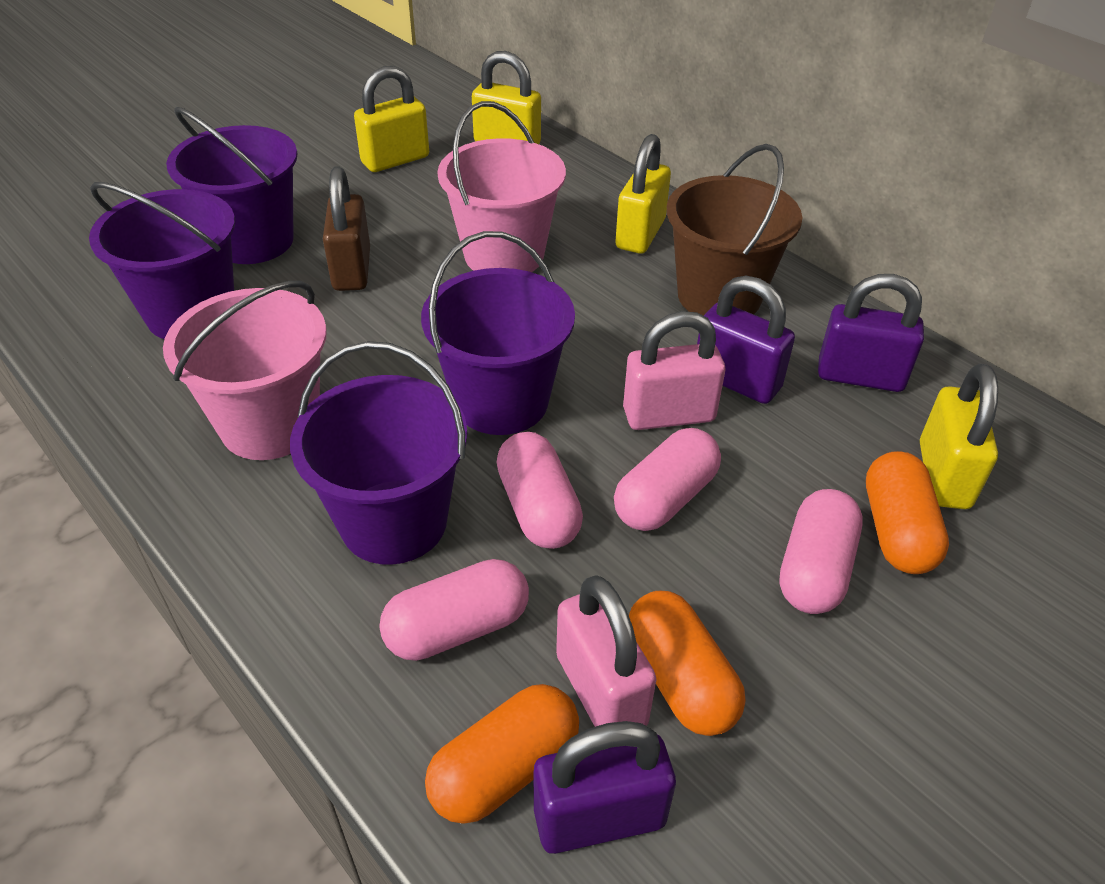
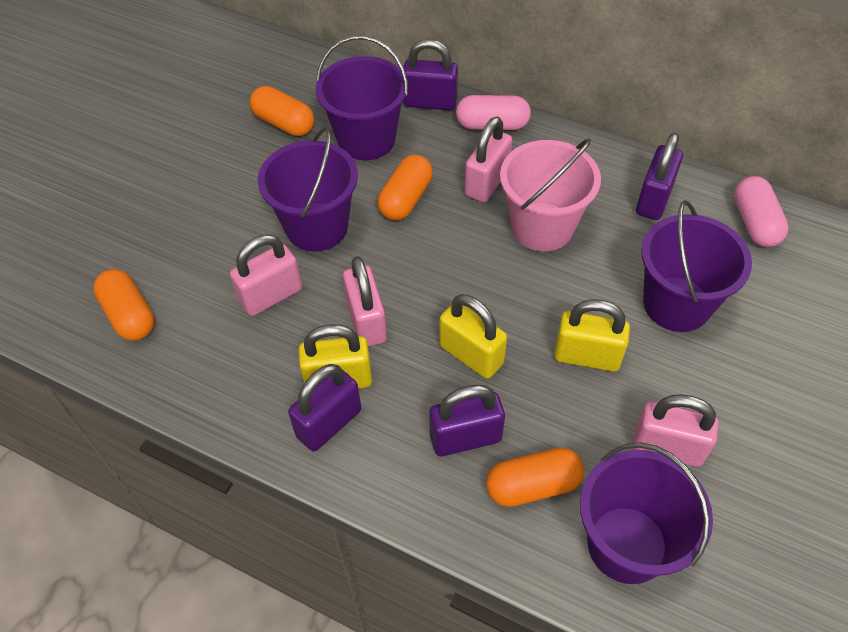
brown bucket: [667,144,802,316] = 1 -> none = 0
brown padlock: [323,166,370,291] = 1 -> none = 0
orange capsule: [425,684,579,824] [629,591,745,736] [866,451,949,574] = 3 -> [93,269,154,341] [250,86,314,136] [378,155,433,220] [486,448,584,507] = 4
pink bucket: [163,281,327,460] [437,101,566,272] = 2 -> [500,138,601,251] = 1
pink capsule: [379,559,529,661] [497,432,583,549] [614,428,721,531] [779,489,863,614] = 4 -> [456,95,531,130] [734,176,789,247] = 2
pink padlock: [556,575,657,727] [623,311,725,430] = 2 -> [230,234,302,316] [343,256,387,347] [465,117,512,203] [633,394,719,467] = 4
purple padlock: [534,721,676,854] [697,276,795,404] [818,274,924,392] = 3 -> [288,364,361,451] [403,39,458,111] [429,385,505,456] [636,133,683,220] = 4
yellow padlock: [354,66,429,172] [472,51,541,144] [615,134,671,254] [920,364,998,509] = 4 -> [298,324,372,388] [440,294,507,379] [554,299,630,372] = 3

